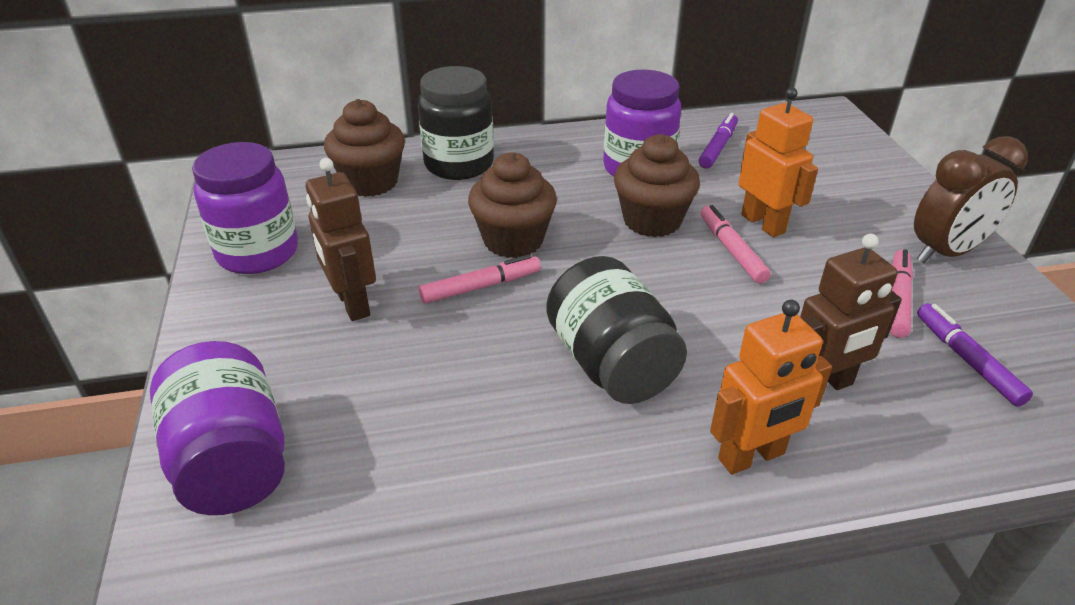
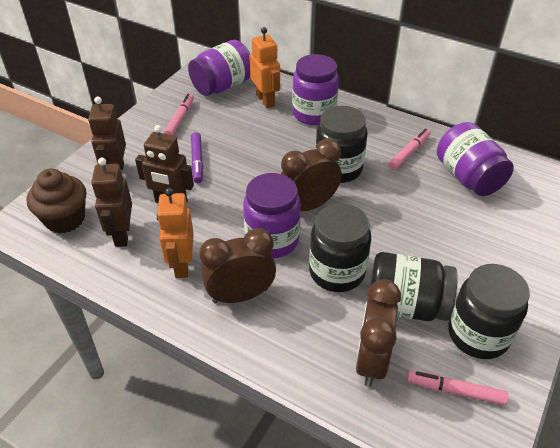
black jar: [418,66,494,180] [546,256,687,404] = 2 -> [309,203,371,292] [315,106,367,183] [370,252,458,321] [448,264,530,359] = 4
brown clock: [914,136,1028,263] = 1 -> [199,228,276,304] [281,139,342,211] [355,279,401,387] = 3
brown cupcake: [324,99,405,197] [468,152,557,258] [614,134,700,237] = 3 -> [26,168,86,234] = 1
brown robot: [306,158,376,321] [800,234,902,395] = 2 -> [88,97,126,170] [91,157,132,247] [135,125,194,203] = 3
purple jar: [150,341,285,515] [192,142,298,274] [603,70,681,177] = 3 -> [188,40,250,96] [243,173,301,258] [292,54,339,125] [437,122,514,196] = 4
purple marker: [699,113,738,169] [917,303,1033,407] = 2 -> [191,132,203,183] = 1

